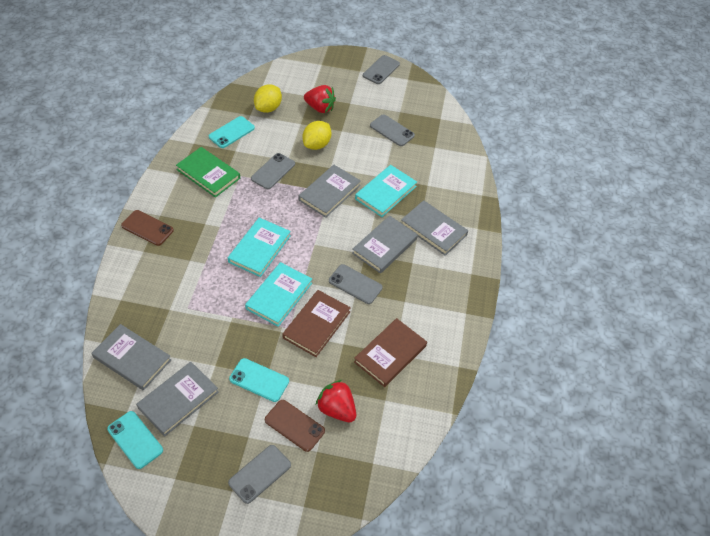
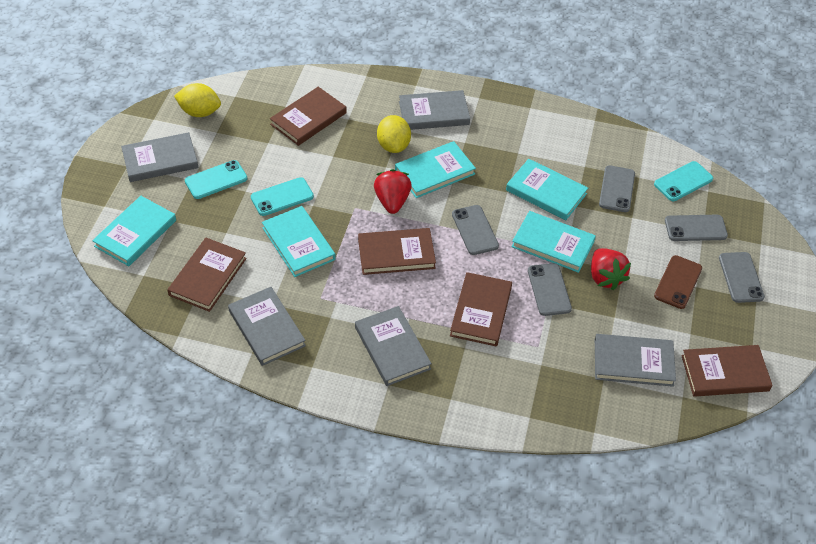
brown book: [282,290,351,357] [354,318,427,387] = 2 -> [167,238,247,312] [270,87,347,146] [358,228,436,275] [450,272,512,347] [681,345,773,397] = 5
brown phone: [121,210,174,246] [265,400,325,452] = 2 -> [654,255,702,309] = 1
green book: [176,147,240,198] = 1 -> none = 0
turquoise book: [228,218,291,277] [245,262,312,327] [355,165,417,217] = 3 -> [92,196,176,266] [262,206,336,277] [395,141,476,198] [506,159,588,220] [511,211,596,273] = 5

